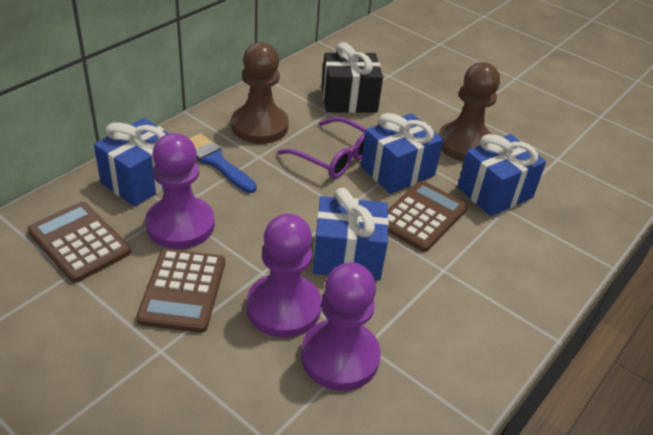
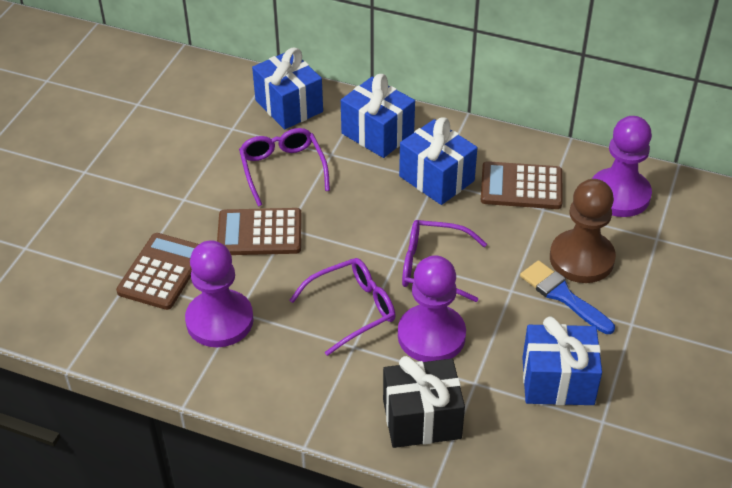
brown pawn: [231,42,289,144] [438,62,500,162] = 2 -> [550,179,616,283] = 1
purple glasses: [277,117,366,179] = 1 -> [239,128,330,207] [290,258,396,356] [402,220,487,302] = 3

